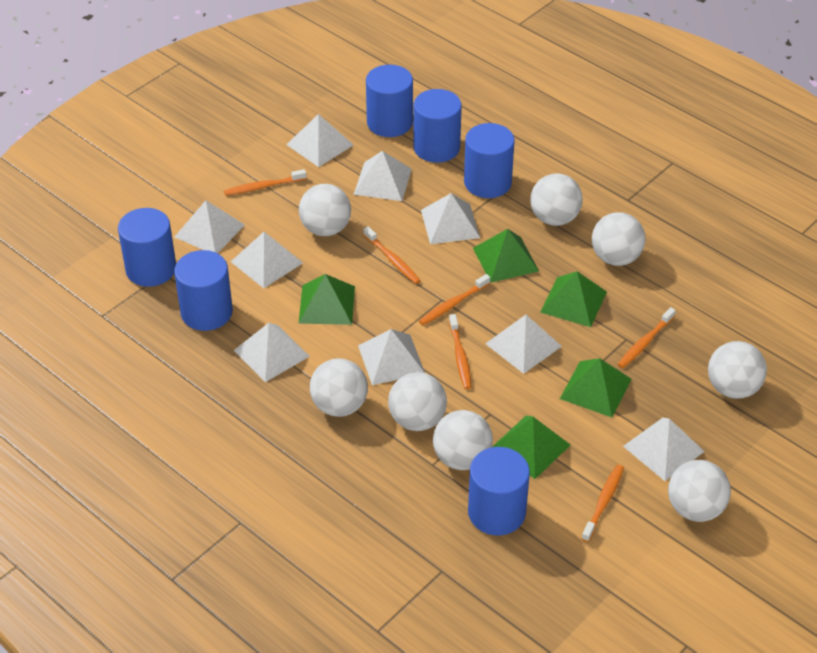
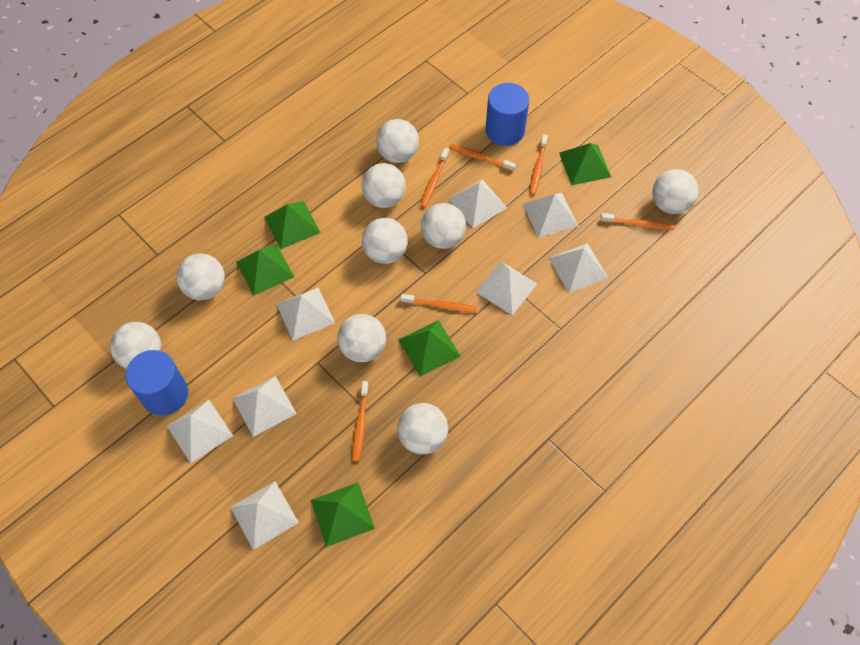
blue cylinder: [118,208,176,287] [174,250,233,331] [366,65,413,137] [413,89,462,163] [464,123,515,198] [468,447,530,535] = 6 -> [126,350,188,416] [485,83,529,146] = 2
white ball: [299,184,351,236] [310,358,368,417] [388,372,447,431] [433,410,493,470] [530,174,583,226] [592,212,645,266] [668,460,731,522] [708,341,767,399] = 8 -> [110,322,161,369] [177,253,225,300] [337,314,386,362] [361,163,406,208] [362,218,408,264] [376,119,419,163] [397,403,448,455] [421,203,466,249] [652,169,699,214] = 9
white pyramid: [175,200,245,253] [231,232,303,288] [234,323,310,382] [286,114,354,167] [353,151,412,201] [358,329,425,385] [421,193,480,244] [485,315,562,374] [623,418,705,481] = 9 -> [167,400,233,463] [230,481,299,550] [233,376,297,437] [277,287,335,340] [449,179,507,228] [475,261,537,315] [523,193,578,238] [549,243,608,293] = 8

